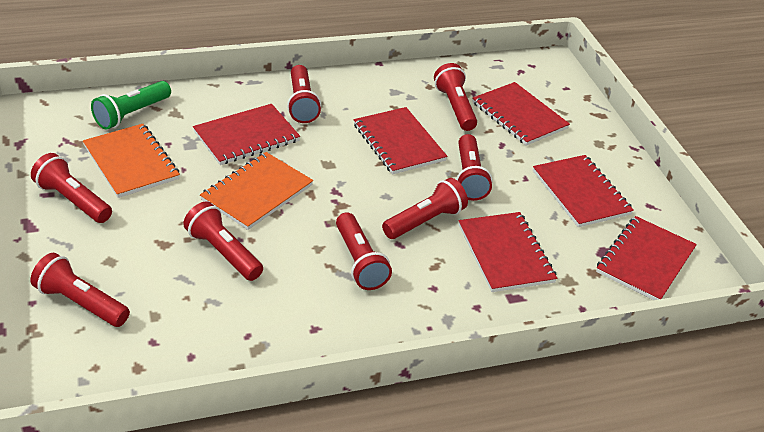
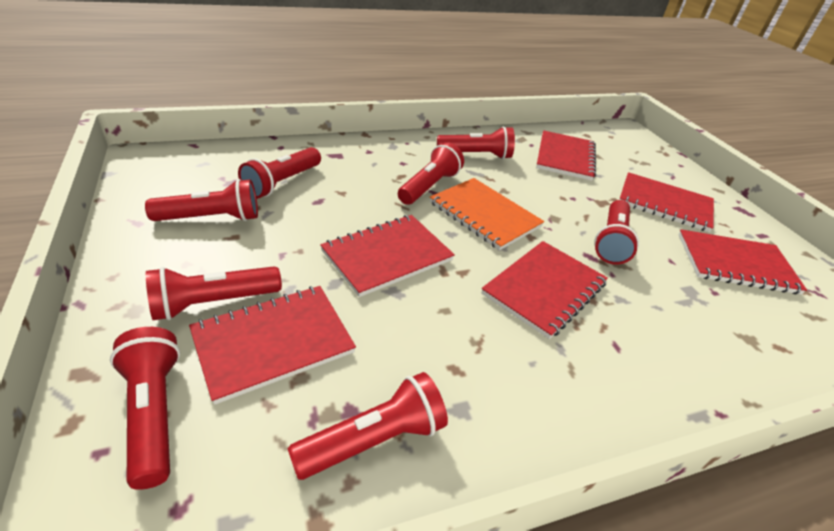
green flashlight: [91,81,171,129] = 1 -> none = 0
orange notebook: [83,124,180,198] [200,152,313,230] = 2 -> [430,178,544,250] = 1

